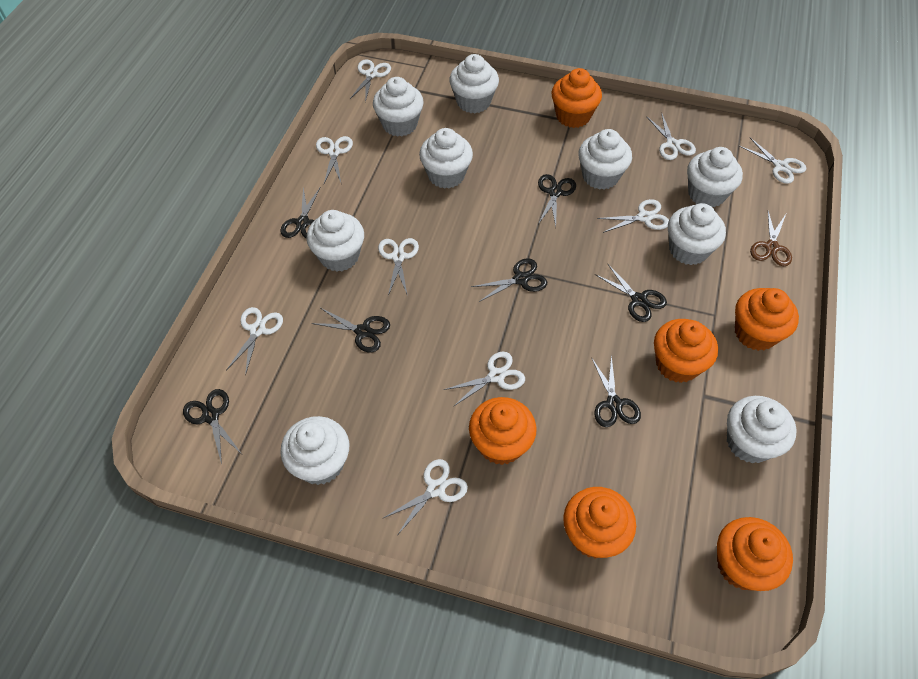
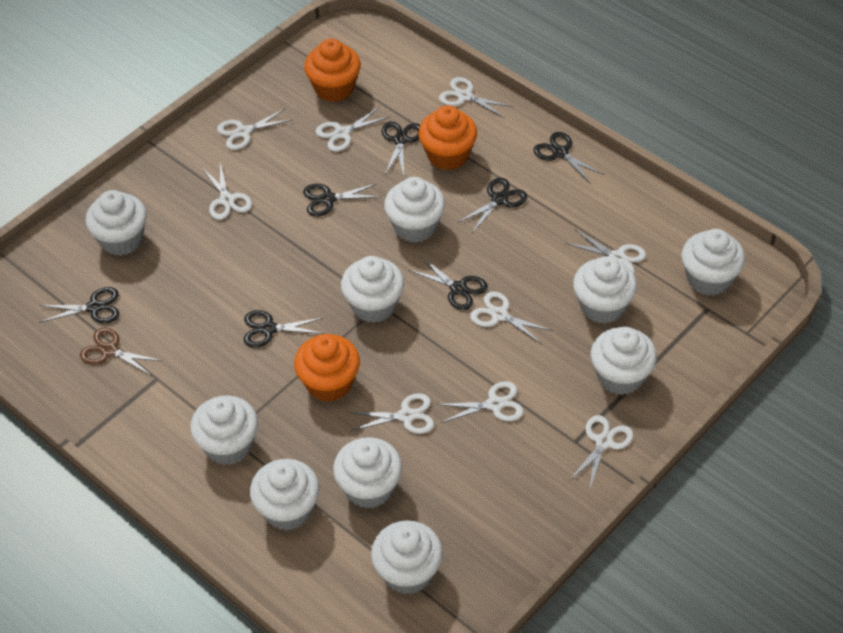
orange cupcake: [469,397,537,465] [552,68,602,128] [563,487,636,558] [654,319,718,383] [717,517,793,591] [735,288,799,351] = 6 -> [294,334,360,402] [304,38,361,102] [418,105,477,170] = 3
white cupcake: [280,416,349,485] [306,210,364,272] [373,77,424,137] [419,128,473,189] [449,54,499,113] [578,129,632,190] [668,203,726,265] [687,147,743,207] [727,396,797,463] = 9 -> [85,190,147,256] [190,396,258,465] [250,459,320,531] [333,437,402,509] [341,256,404,323] [371,521,443,595] [384,177,445,243] [573,256,637,324] [591,327,657,395] [681,229,745,296] = 10

